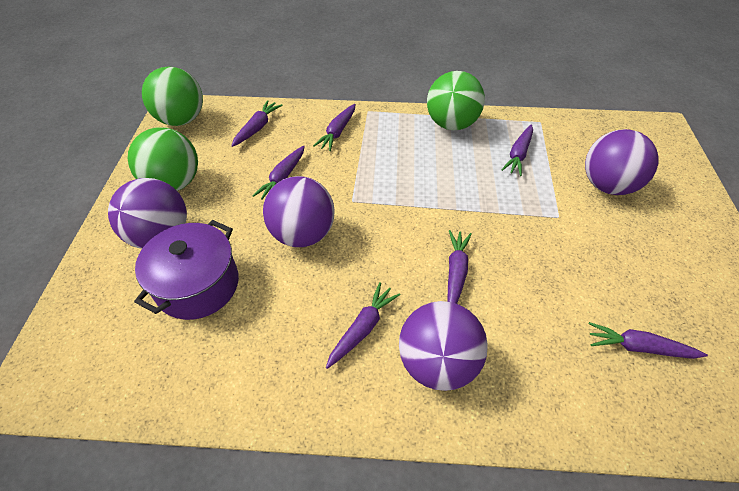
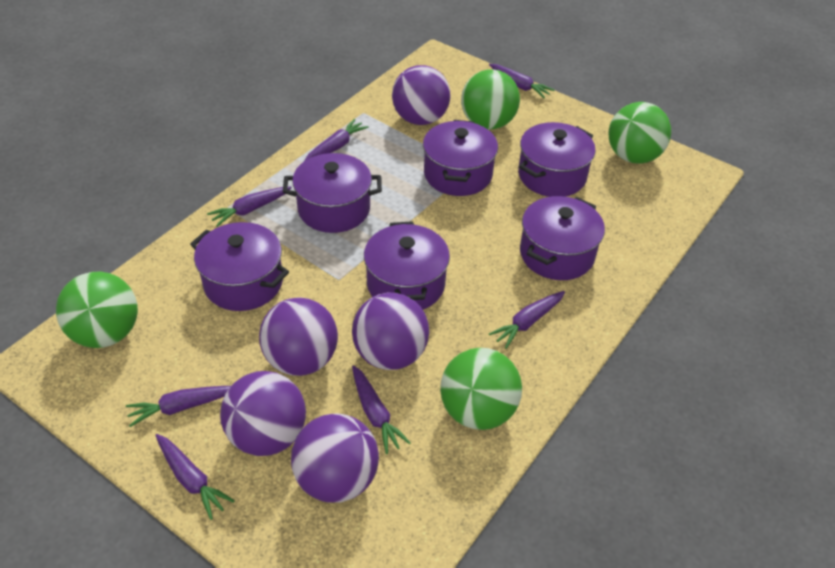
green ball: [128,127,198,191] [142,67,203,126] [427,71,485,130] = 3 -> [56,272,138,348] [440,348,522,430] [461,69,520,129] [609,102,671,164] = 4
purple ball: [108,178,187,249] [263,176,335,247] [399,301,488,391] [585,129,658,195] = 4 -> [220,371,306,456] [259,297,338,376] [291,413,379,503] [352,293,429,370] [392,65,451,125] = 5
purple pot: [134,220,239,320] = 1 -> [190,222,289,311] [283,153,382,233] [364,221,450,310] [423,120,498,196] [518,122,595,197] [520,196,605,280] = 6

